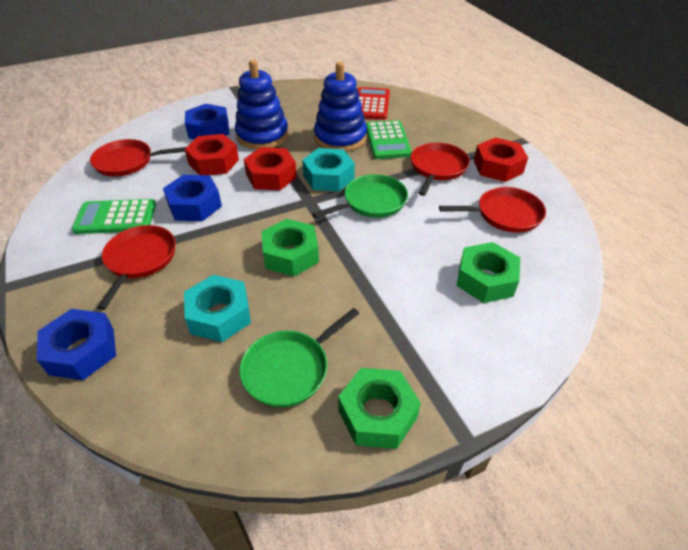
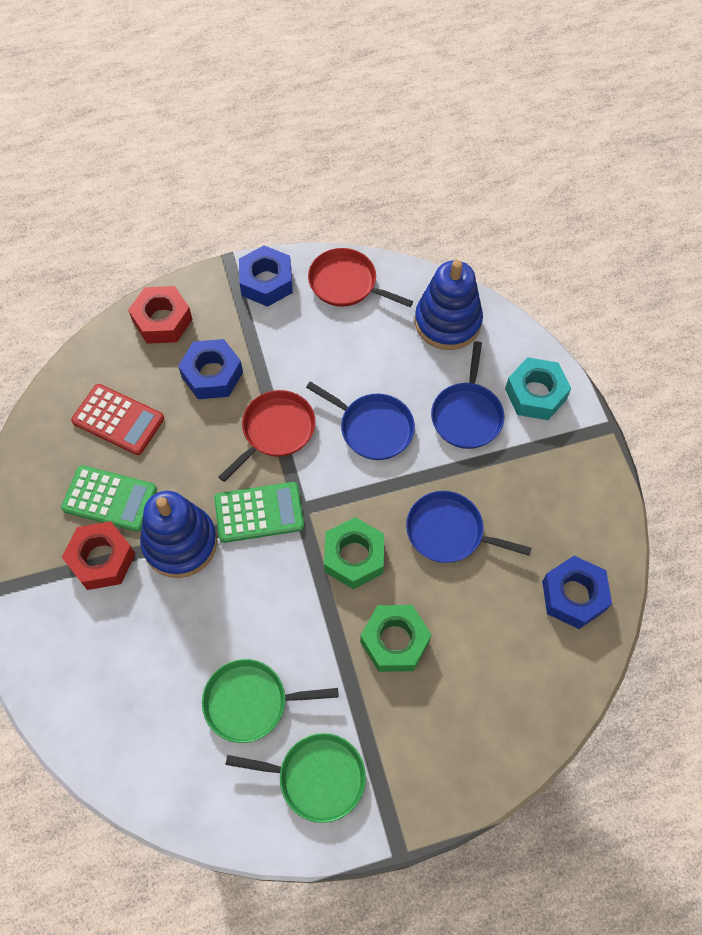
blue pan: none = 0 -> [306,381,415,460] [406,491,532,563] [431,341,504,449] = 3
green nut: [261,219,319,277] [338,368,421,449] [457,242,520,303] = 3 -> [324,517,384,589] [360,605,432,672] = 2
red nut: [185,134,239,175] [244,147,297,190] [474,137,528,182] = 3 -> [62,521,135,590] [128,286,193,344] = 2
red pan: [90,139,186,177] [97,225,176,310] [411,142,470,196] [439,187,546,233] = 4 -> [219,390,316,482] [308,248,413,307] = 2
turquoise nut: [184,275,251,342] [302,148,355,192] = 2 -> [505,357,571,420] = 1

